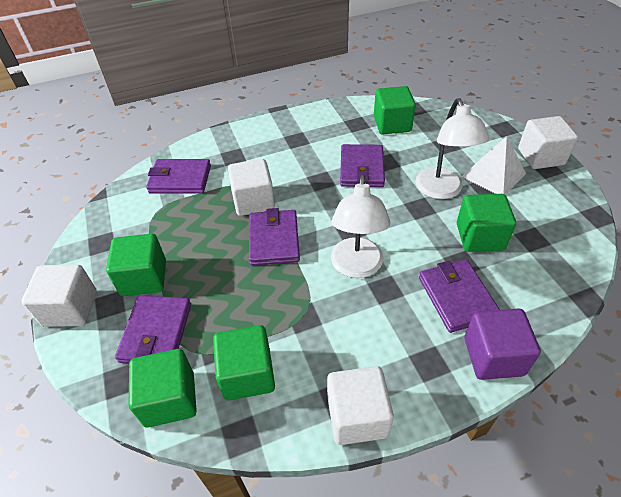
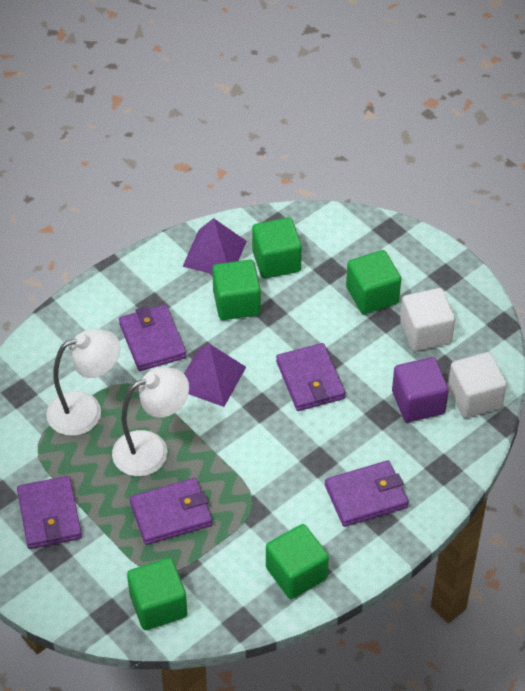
purple pyramid: none = 0 -> [182,218,247,274] [184,344,246,407] = 2
white cube: [21,265,97,327] [228,159,275,216] [327,366,394,445] [518,116,578,169] = 4 -> [400,288,455,351] [448,352,507,418] = 2
white pyramid: [462,136,526,195] = 1 -> none = 0

